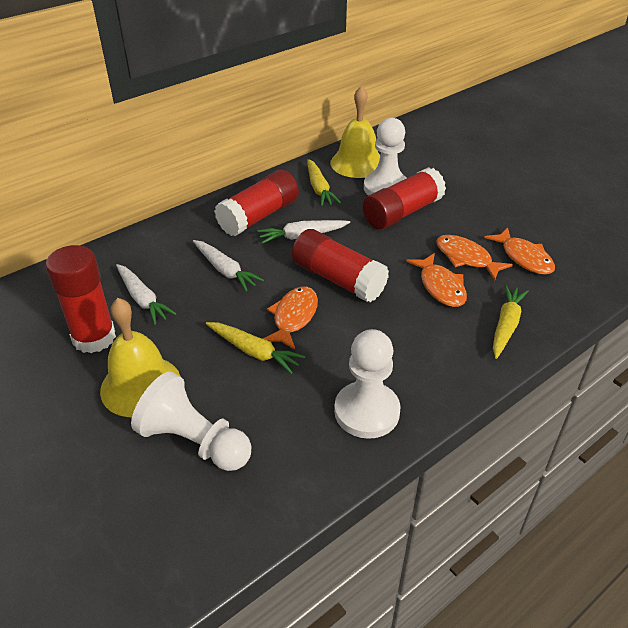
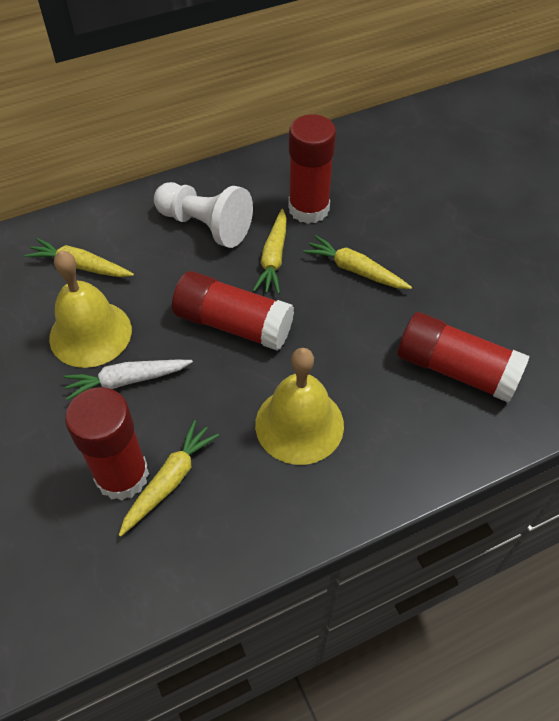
orange fish: [263,286,318,350] [406,253,467,307] [436,235,513,281] [484,227,555,275] = 4 -> none = 0
white carrot: [116,264,177,325] [193,240,264,291] [257,220,350,244] = 3 -> [63,360,193,400] = 1
white pawn: [131,371,251,471] [334,329,401,439] [364,118,407,196] = 3 -> [154,182,253,248] = 1
yellow carrot: [206,322,305,374] [307,159,341,206] [493,285,529,359] = 3 -> [24,238,134,277] [119,420,219,537] [253,209,287,294] [303,235,412,289] = 4

